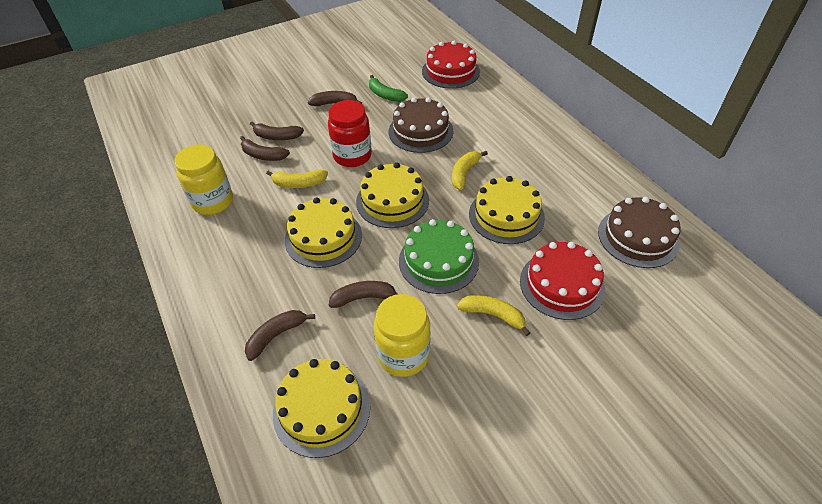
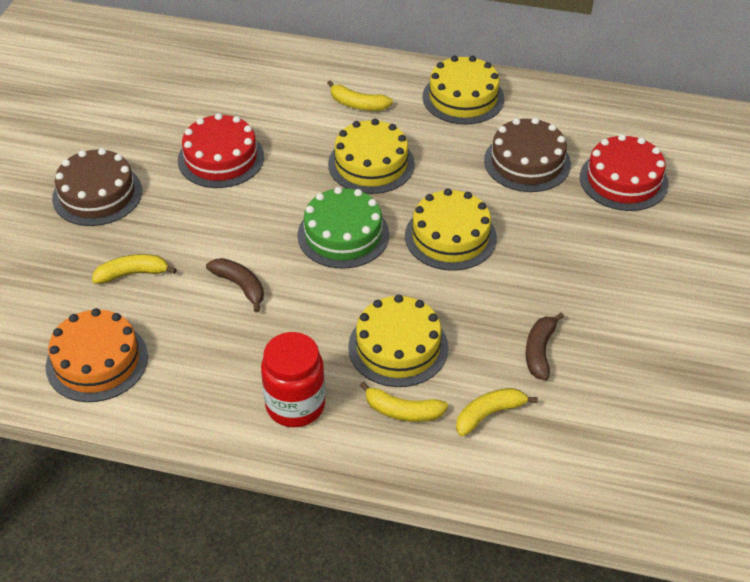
brown banana: [240,136,290,161] [245,310,315,361] [250,122,304,140] [308,91,362,106] [329,281,398,308] = 5 -> [206,258,264,312] [525,312,564,380] = 2
green banana: [369,75,408,102] = 1 -> none = 0
orange cake: none = 0 -> [46,308,148,402] = 1
yellow banana: [266,169,328,188] [452,151,488,190] [457,295,530,336] = 3 -> [92,254,177,284] [327,80,393,111] [359,381,448,422] [456,388,538,436] = 4
yellow jar: [174,144,233,215] [374,294,430,377] = 2 -> none = 0

